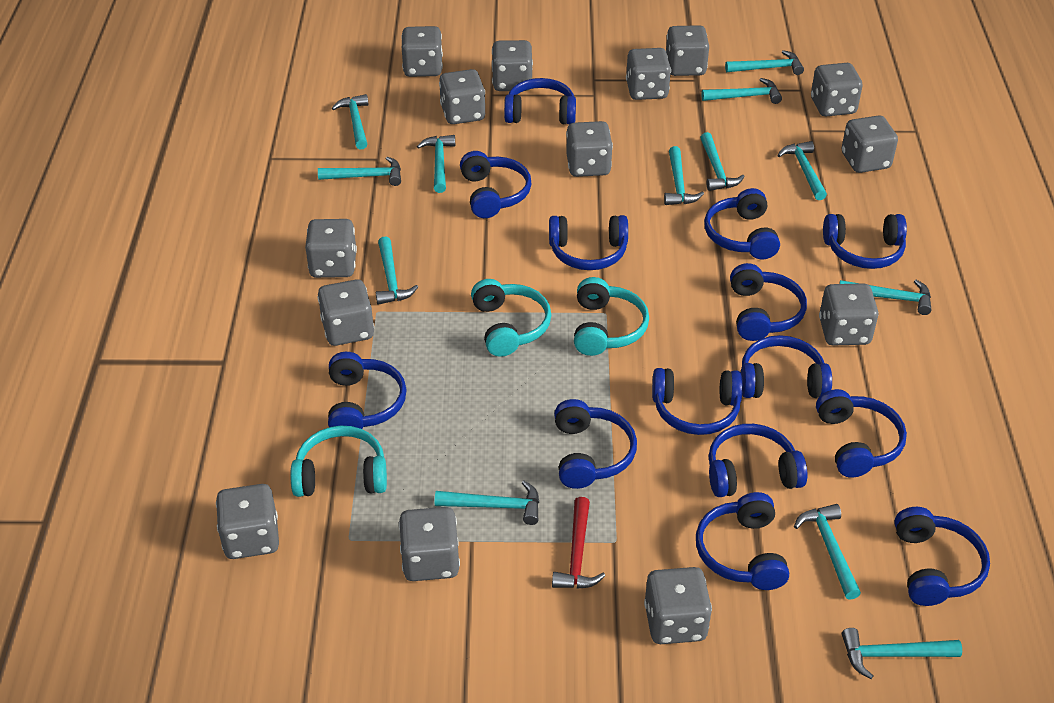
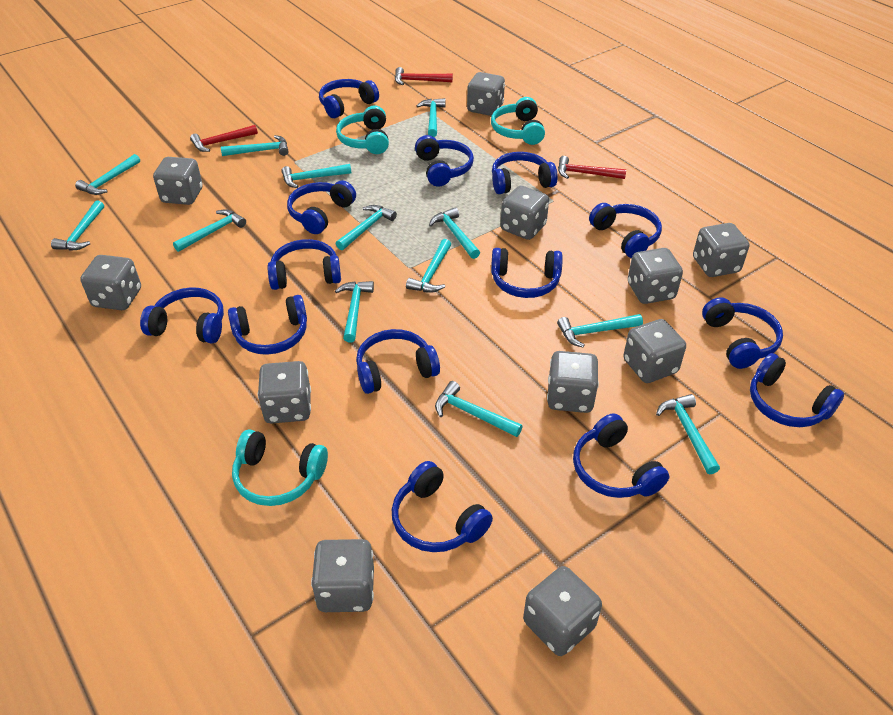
grey dice: [216,484,279,559] [305,219,357,278] [318,279,374,346] [399,507,460,581] [401,26,443,77] [439,69,485,124] [492,40,533,91] [566,121,613,177] [626,48,671,100] [644,567,712,644] [666,25,709,76] [811,63,863,116] [819,283,879,346] [842,115,898,173] = 14 -> [80,255,141,310] [153,157,203,205] [258,361,311,423] [311,539,374,612] [467,72,505,116] [501,186,549,240] [523,566,602,656] [547,351,599,413] [623,319,686,383] [628,248,683,304] [693,223,749,277] = 11
red hammer: [552,497,605,589] = 1 -> [190,125,258,152] [395,67,453,85] [558,156,626,179] = 3

